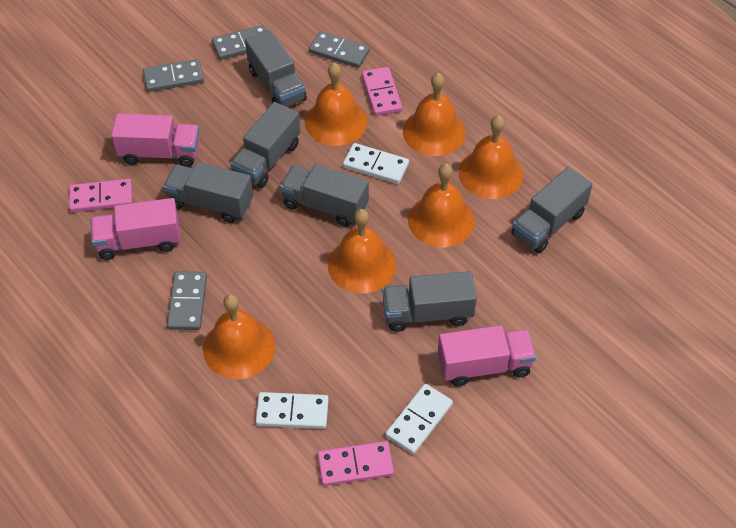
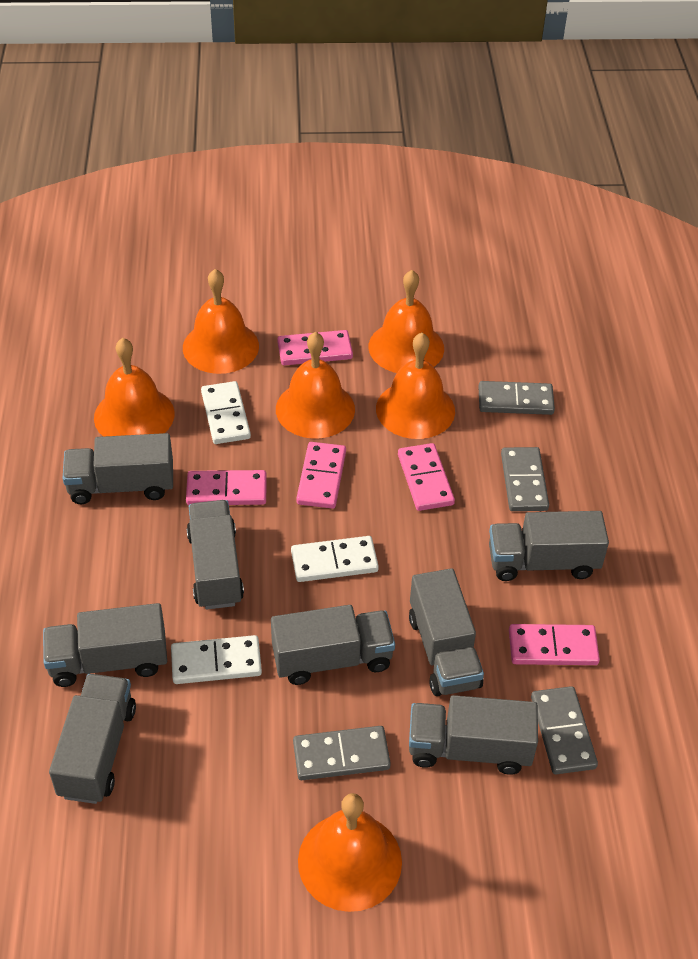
grey truck: [163,162,253,223] [231,102,300,188] [245,30,307,107] [280,164,369,227] [382,271,477,332] [511,167,593,253] = 6 -> [43,603,167,687] [49,674,136,804] [63,433,173,504] [186,500,244,610] [271,605,395,685] [409,568,484,696] [409,695,538,775] [489,511,609,581] = 8
pink domino: [69,179,133,212] [317,441,394,486] [362,67,402,116] = 3 -> [186,470,267,505] [277,330,353,365] [296,442,346,509] [398,443,455,511] [509,624,600,665] = 5
pink truck: [90,198,181,260] [111,113,200,167] [438,325,536,386] = 3 -> none = 0

